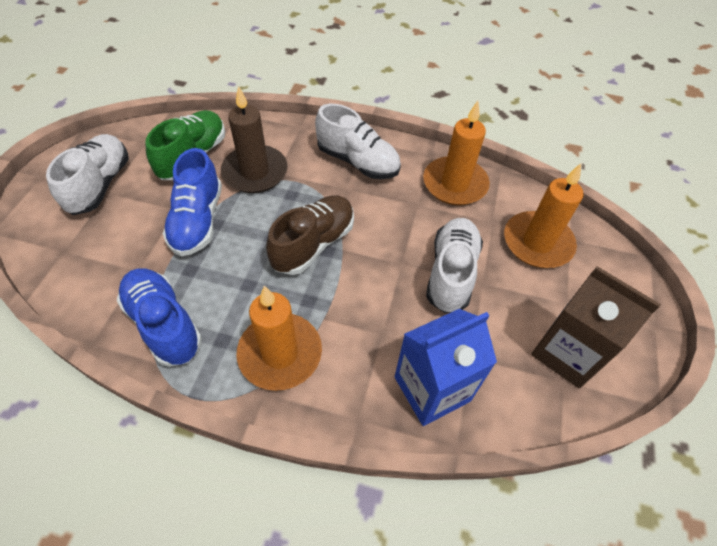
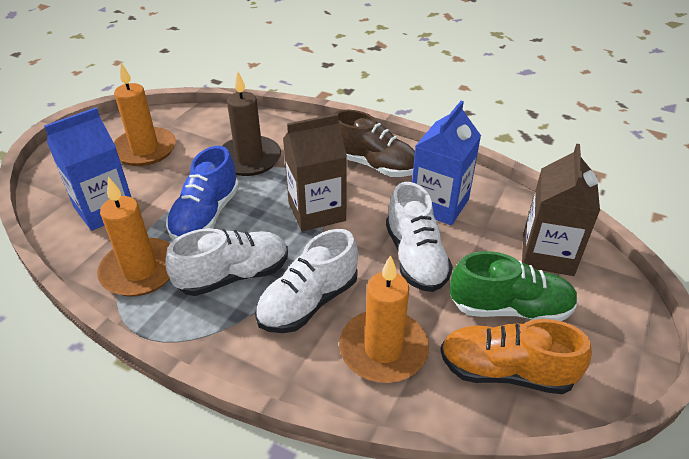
blue carton: [395,309,497,426] = 1 -> [44,108,132,231] [412,101,481,225] = 2
blue shoe: [117,268,202,367] [163,148,222,256] = 2 -> [166,146,239,240] = 1
brown carton: [531,266,661,388] = 1 -> [283,114,347,231] [522,144,600,276] = 2
orange shoe: none = 0 -> [440,319,592,394] = 1

